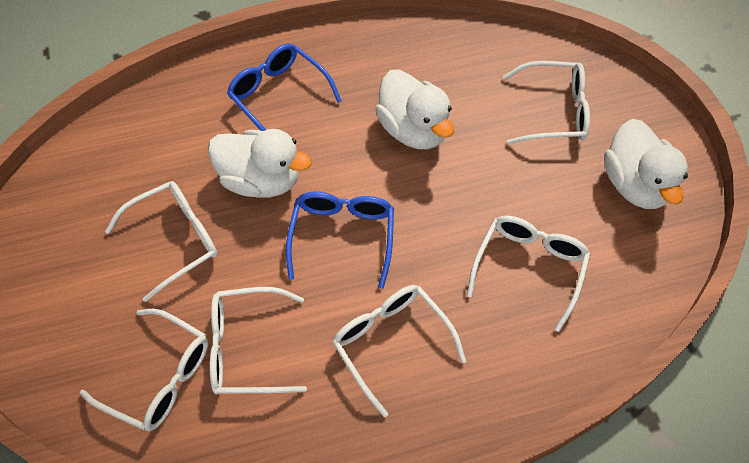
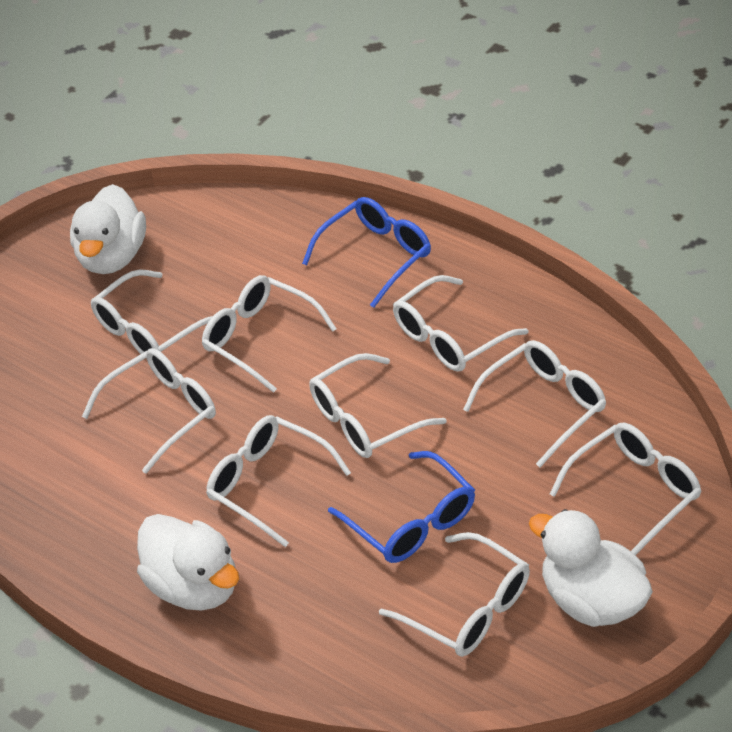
white glasses: [79,309,208,431] [105,181,218,302] [210,287,307,395] [333,285,466,417] [467,216,591,332] [503,61,590,144] = 6 -> [82,348,216,473] [91,269,213,359] [202,275,337,393] [206,415,351,547] [309,353,446,458] [379,532,530,657] [393,275,528,372] [463,340,606,467] [550,423,701,555] = 9

